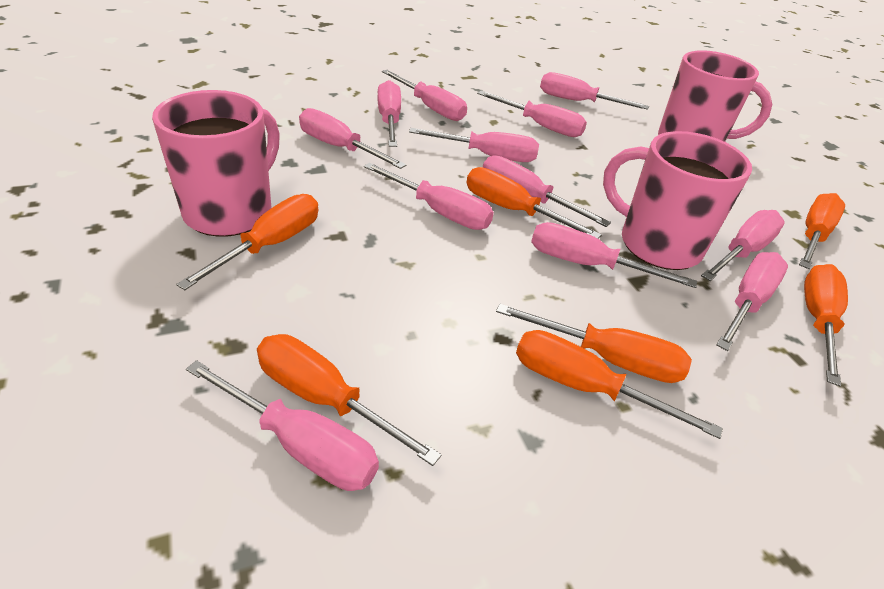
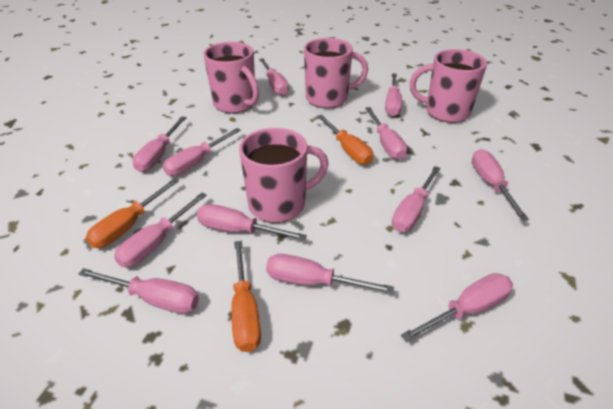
orange screwdriver: [176,194,318,290] [257,334,441,466] [466,167,602,238] [496,304,692,383] [516,330,723,439] [799,193,845,269] [804,264,848,386] = 7 -> [86,178,179,248] [231,241,261,352] [317,115,373,165] = 3
pink mug: [152,90,280,237] [603,131,752,270] [658,50,772,142] = 3 -> [204,42,259,113] [239,128,329,223] [304,38,368,108] [410,49,487,123] = 4

